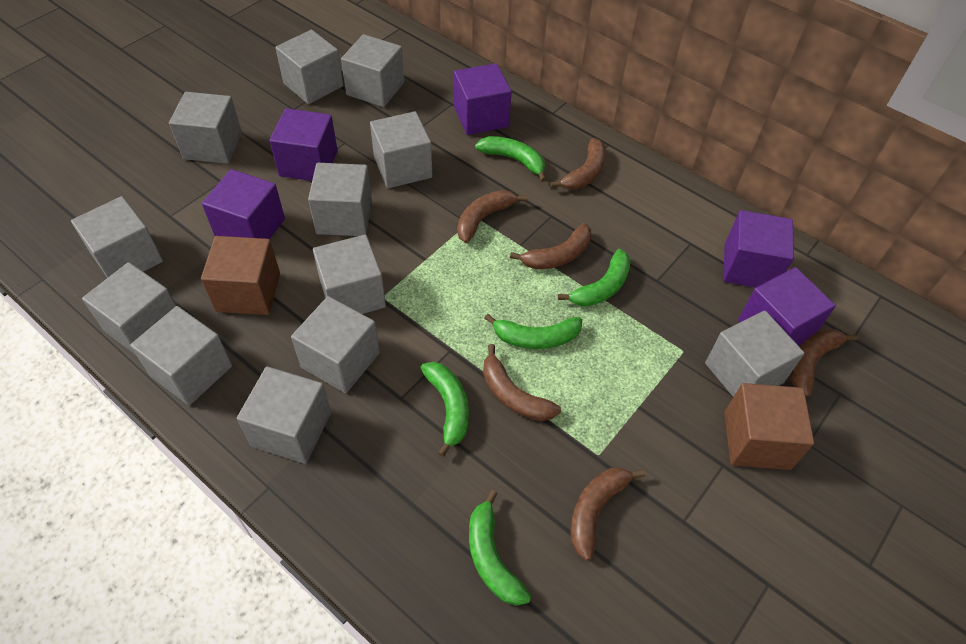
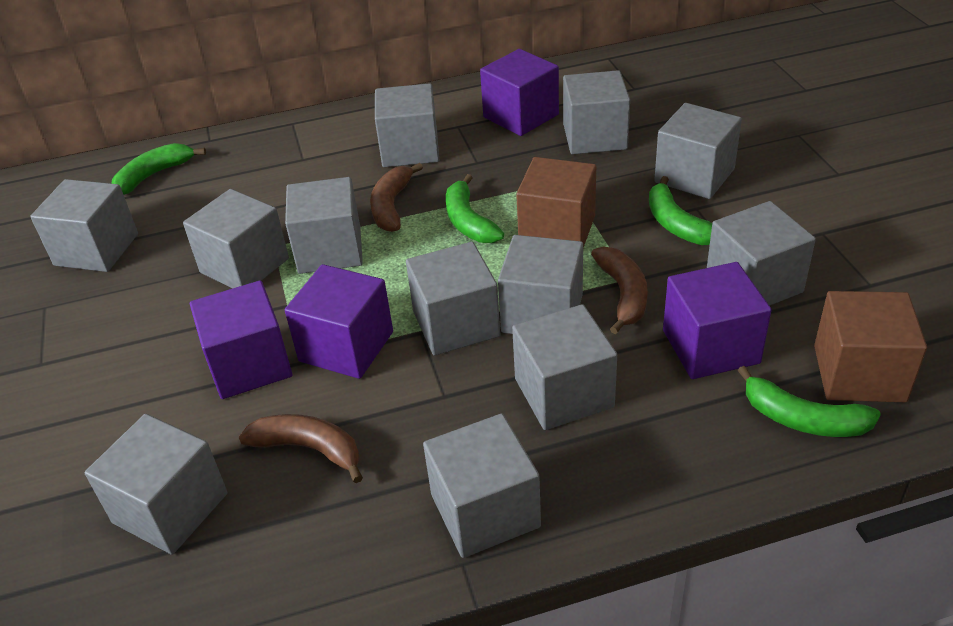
brown banana: [457,190,527,243] [483,344,561,421] [510,223,591,269] [550,138,606,190] [570,467,645,560] [790,329,859,397] = 6 -> [239,414,363,483] [370,163,423,232] [591,246,648,334] = 3
green banana: [421,362,469,457] [469,490,531,606] [475,136,546,182] [484,314,582,349] [558,249,631,307] = 5 -> [112,143,206,195] [446,174,504,243] [649,176,712,245] [737,366,881,437] = 4
purple cube: [202,169,285,239] [270,108,338,181] [454,63,512,135] [723,210,794,288] [738,267,836,346] = 5 -> [190,280,292,399] [285,264,393,379] [480,49,559,136] [663,262,772,379] = 4

